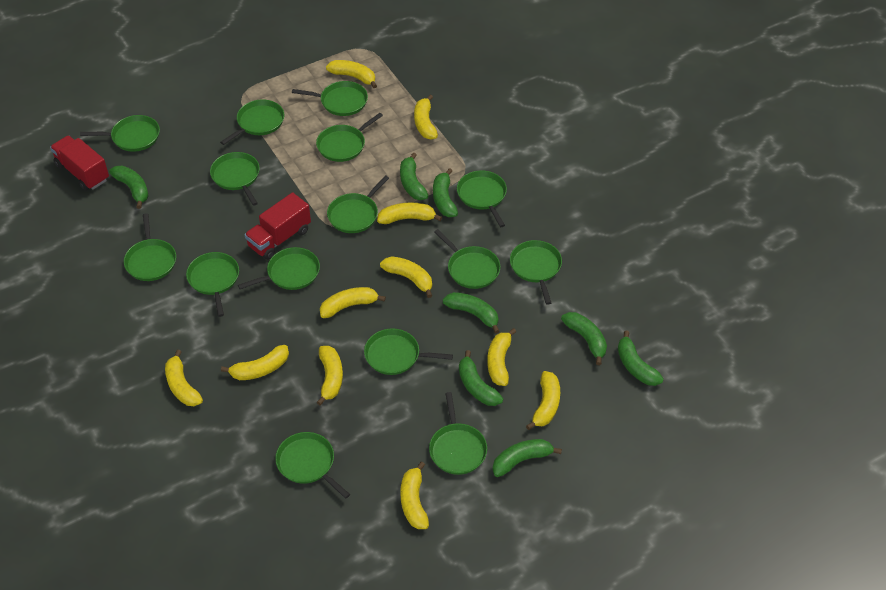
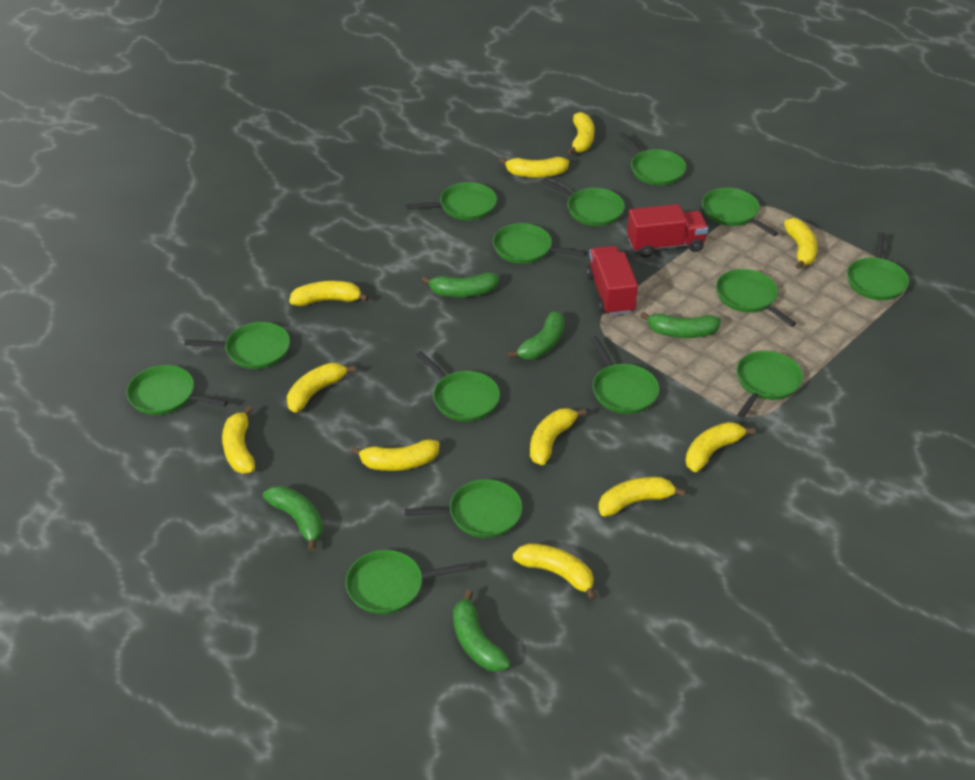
green banana: [109,166,148,209] [400,152,428,200] [433,168,458,217] [443,292,500,334] [459,350,503,406] [493,439,562,477] [561,312,607,365] [618,330,664,386] = 8 -> [263,486,323,551] [422,272,499,297] [453,590,511,672] [508,311,565,359] [640,312,721,338] = 5
green pan: [80,115,160,152] [124,213,176,281] [186,252,239,317] [210,152,260,206] [220,99,284,145] [238,247,320,290] [275,432,350,498] [292,81,368,116] [316,113,383,162] [327,175,389,233] [364,328,453,375] [429,392,487,475] [434,229,500,289] [457,170,507,227] [510,240,562,305] = 15 -> [126,365,228,415] [185,322,290,369] [346,550,469,614] [405,479,522,538] [406,182,497,220] [416,351,500,422] [493,223,586,264] [542,178,625,226] [591,336,659,414] [619,132,686,185] [702,188,778,236] [716,269,796,327] [736,351,803,418] [847,232,909,300] = 14

